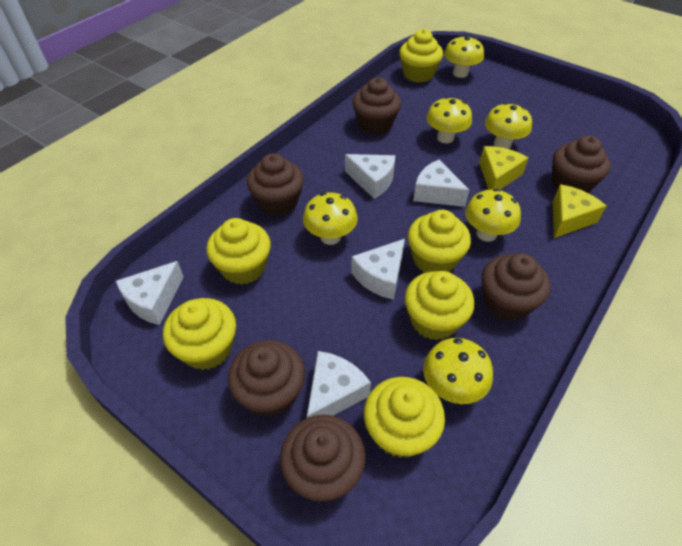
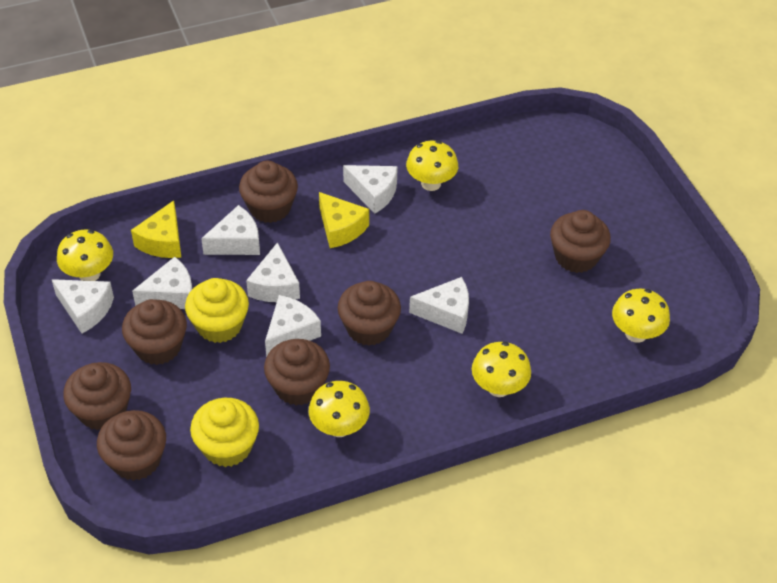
brown cupcake: [228,340,305,417] [247,153,304,216] [280,415,366,502] [352,77,401,135] [482,253,551,321] [552,135,611,193] = 6 -> [63,362,131,430] [97,410,166,481] [122,299,187,365] [239,161,298,223] [264,339,330,405] [338,281,401,346] [550,210,611,273] = 7
white cheese: [116,261,184,325] [307,351,371,418] [345,154,395,199] [351,239,405,300] [413,160,469,207] = 5 -> [51,279,114,333] [132,257,192,309] [201,205,260,255] [246,242,300,302] [265,295,321,357] [343,165,398,214] [409,277,469,334] = 7
yellow cupcake: [163,298,236,370] [206,218,271,285] [364,377,445,458] [399,29,443,83] [405,271,474,340] [408,210,471,273] = 6 -> [185,278,249,343] [190,398,259,467] = 2
yellow mushroom: [303,192,358,245] [423,338,493,404] [426,96,472,143] [444,35,484,78] [465,189,521,242] [485,102,532,149] = 6 -> [57,230,113,281] [309,381,370,437] [406,140,458,191] [472,342,531,397] [612,289,670,343] = 5

